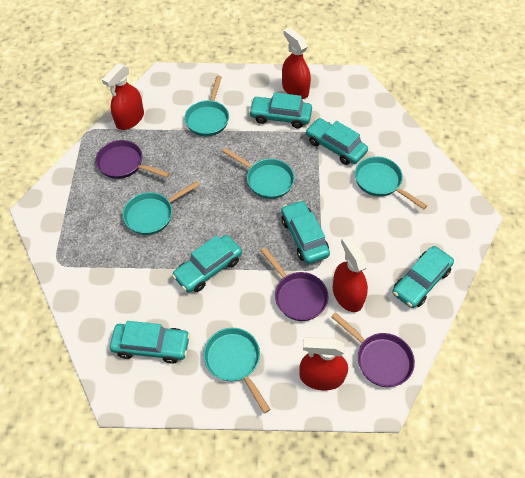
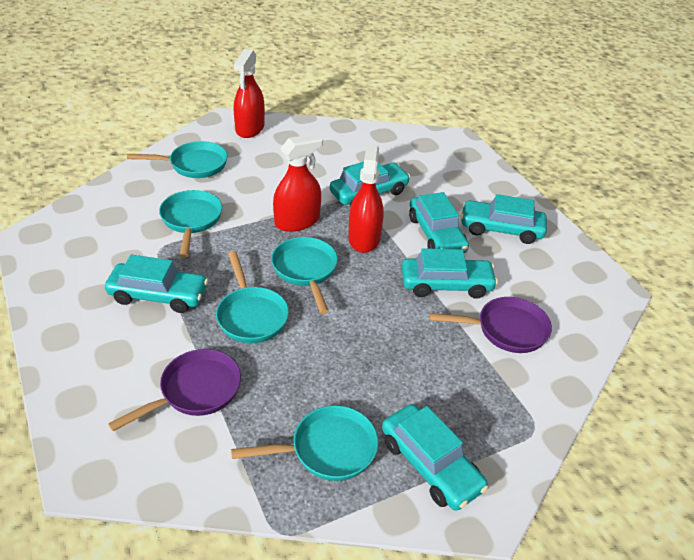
purple pan: [95,140,170,179] [260,247,328,321] [331,312,415,387] = 3 -> [108,349,241,431] [429,297,552,353] = 2
red spray bottle: [102,63,144,130] [282,27,311,99] [299,337,348,390] [333,236,368,312] = 4 -> [234,49,265,138] [273,133,323,232] [348,144,383,253] = 3

